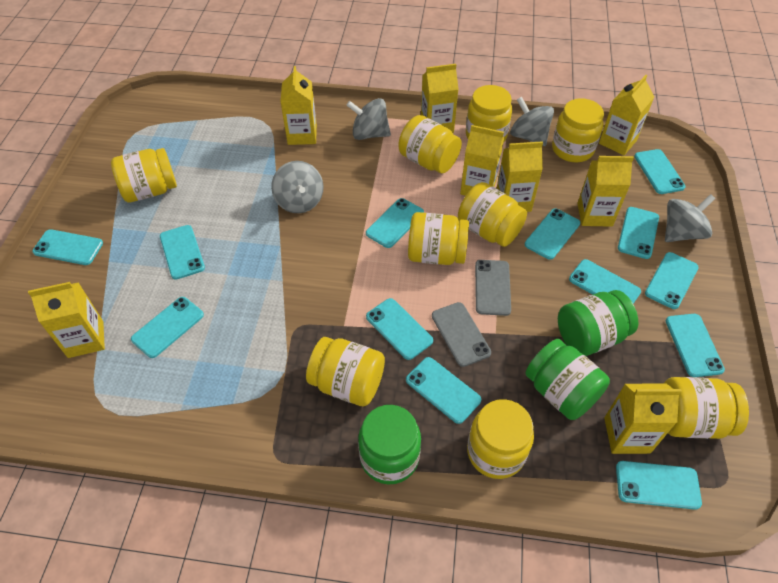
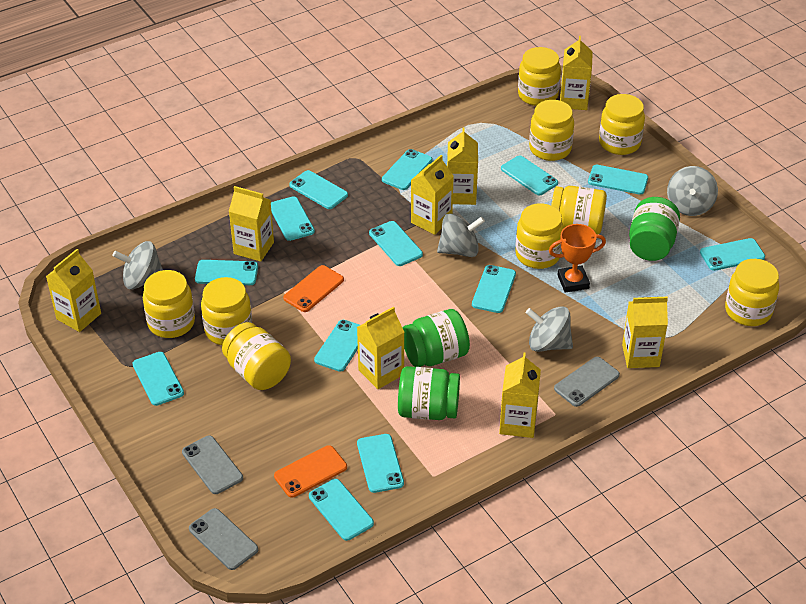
grey phone: [432,302,491,367] [475,260,511,316] = 2 -> [182,436,243,494] [189,508,258,570] [554,357,620,407] = 3
orange phone: none = 0 -> [274,445,347,498] [283,265,344,312] = 2
orange trophy: none = 0 -> [549,224,606,293] = 1

